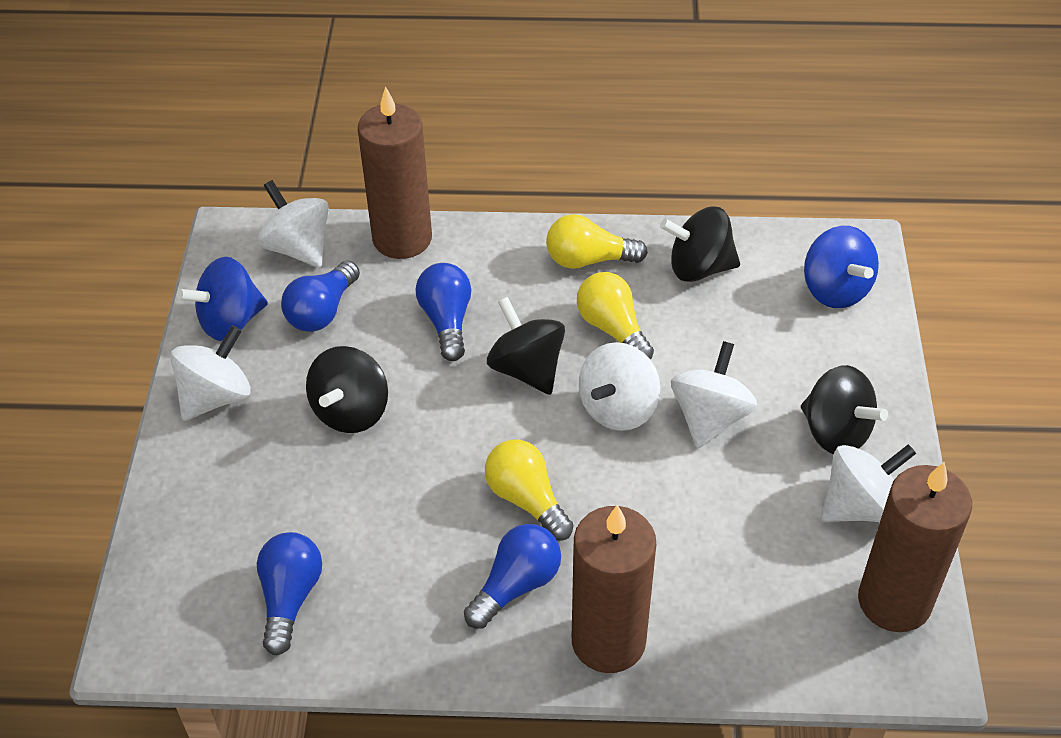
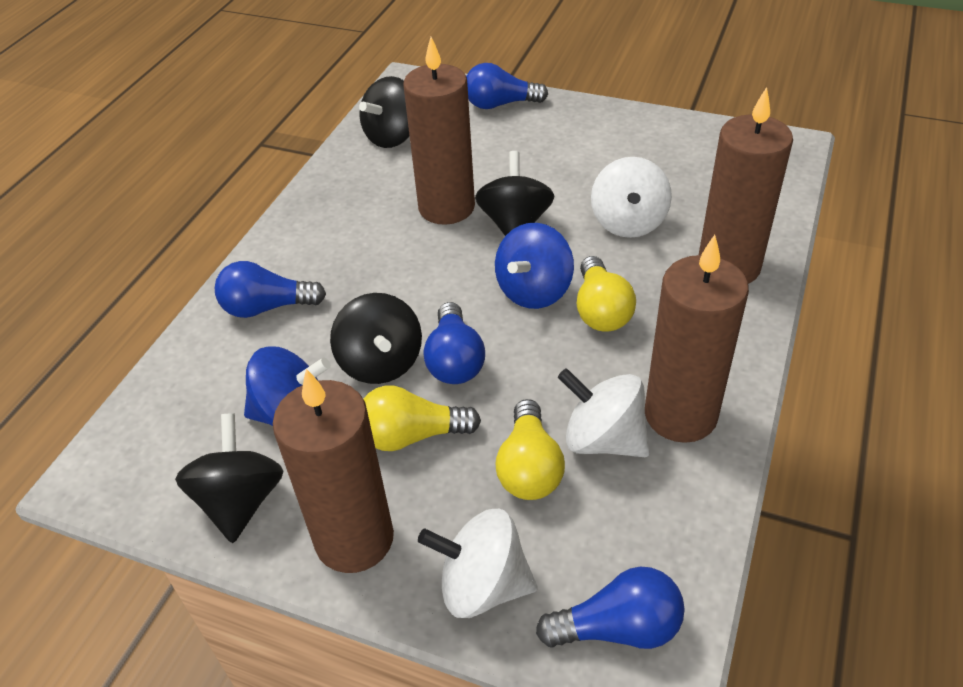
brown candle: [358,86,432,259] [572,505,656,673] [858,462,972,632] = 3 -> [273,369,394,573] [403,37,475,225] [645,235,749,443] [699,87,793,284] = 4
white spinning top: [170,325,251,421] [258,180,329,268] [579,342,660,431] [671,341,757,449] [821,444,916,522] = 5 -> [418,509,538,618] [558,368,650,457] [591,157,672,238] = 3

